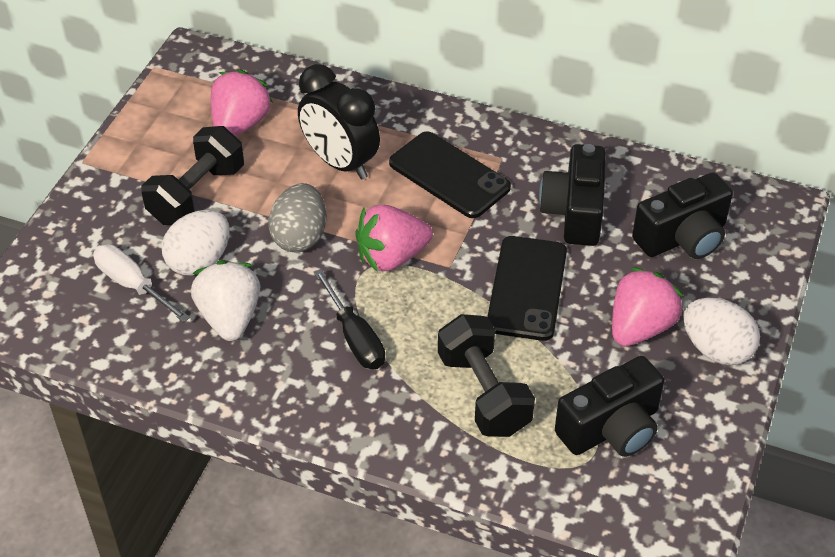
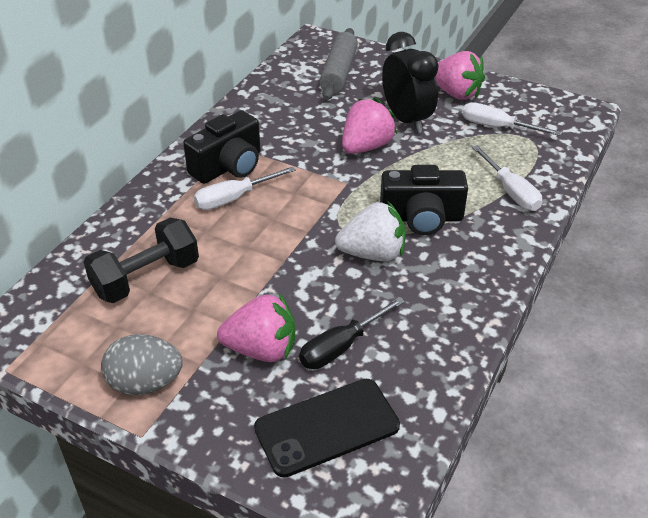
black camera: [539,144,606,246] [555,356,664,457] [632,172,733,259] = 3 -> [183,110,261,184] [380,165,468,235] = 2
black dumbbell: [141,126,244,225] [438,314,535,437] = 2 -> [84,218,199,303] = 1
black phone: [389,131,511,218] [487,236,567,341] = 2 -> [254,379,400,478] = 1
grey rolling pin: none = 0 -> [319,28,358,100] = 1
white egg: [162,210,230,276] [683,298,760,365] = 2 -> none = 0
white screwdriver: [93,244,190,323] = 1 -> [194,166,296,210] [462,102,561,136] [472,145,542,211] = 3

